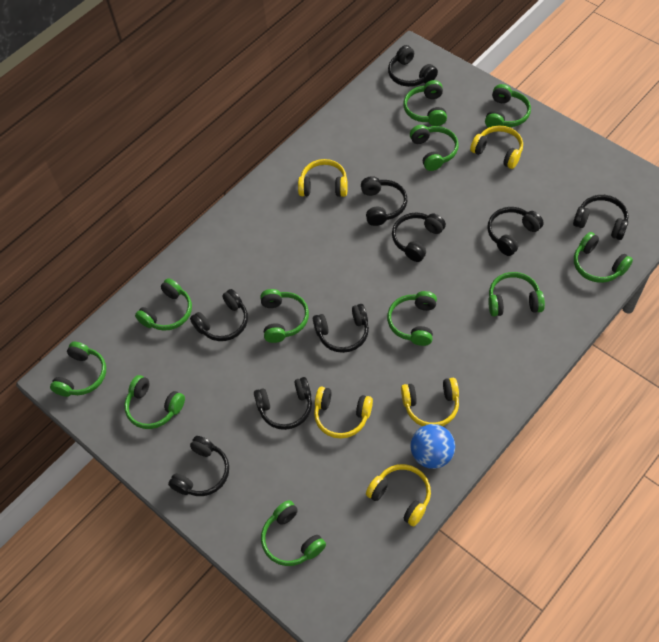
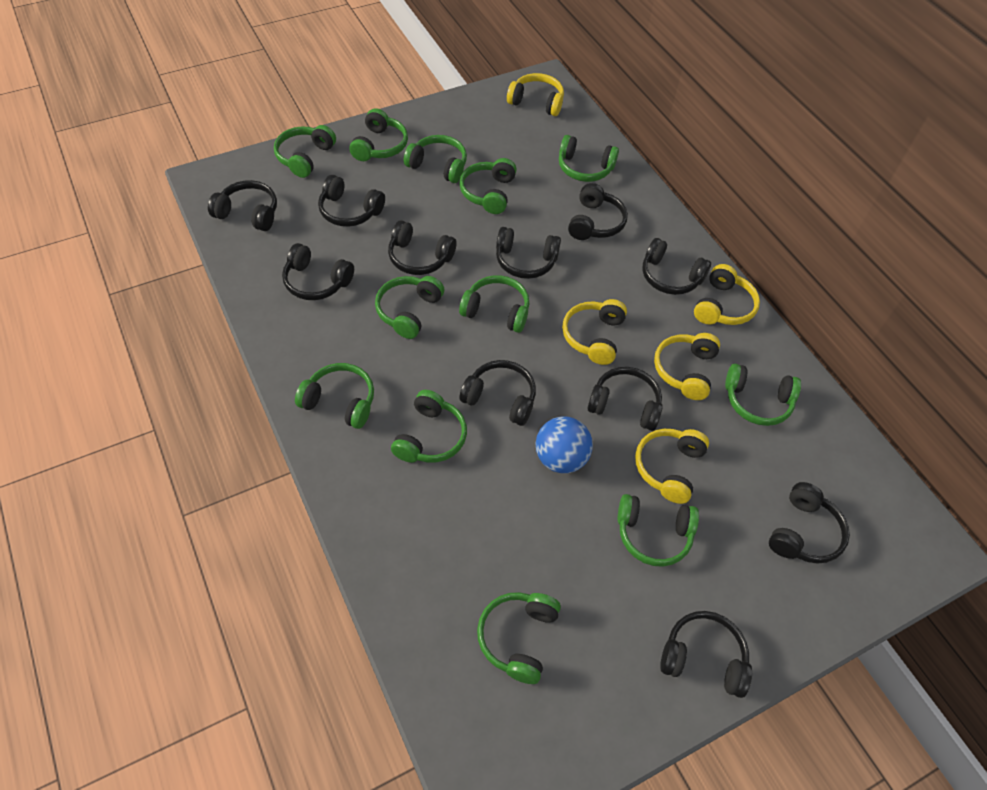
black headphones: [168,436,229,496] [190,289,248,341] [254,377,312,430] [313,304,369,353] [361,176,407,226] [388,45,438,87] [392,212,446,262] [487,207,544,256] [573,195,629,240] = 9 -> [208,180,277,231] [282,243,354,300] [318,175,385,227] [388,220,456,275] [459,360,536,426] [496,227,561,279] [568,183,628,240] [588,367,663,431] [642,238,711,295] [660,611,752,698] [769,482,850,564] = 11
green headphones: [50,342,106,397] [124,375,185,429] [135,278,192,331] [260,289,309,343] [261,500,326,566] [387,291,437,346] [403,80,447,126] [410,125,459,171] [485,84,531,128] [488,272,545,317] [574,232,633,283] = 11 -> [274,125,336,178] [295,363,374,429] [349,108,408,161] [375,276,444,339] [391,390,467,463] [404,135,467,183] [459,158,517,214] [459,275,529,333] [477,592,561,684] [559,135,619,182] [618,494,699,567] [725,364,801,426] = 12

